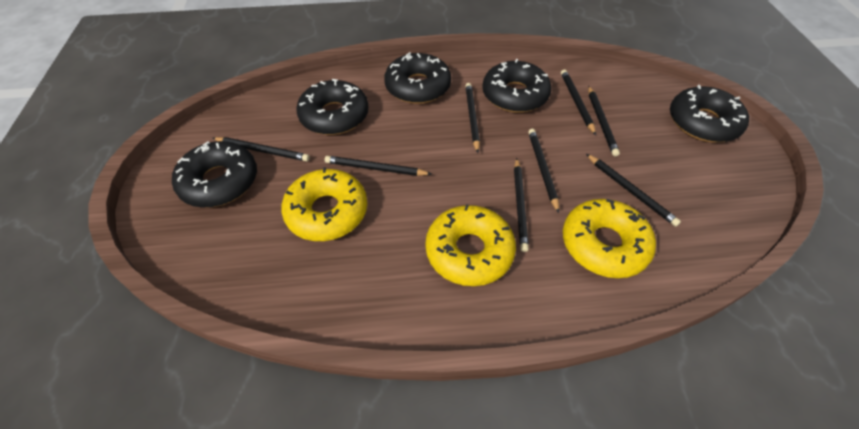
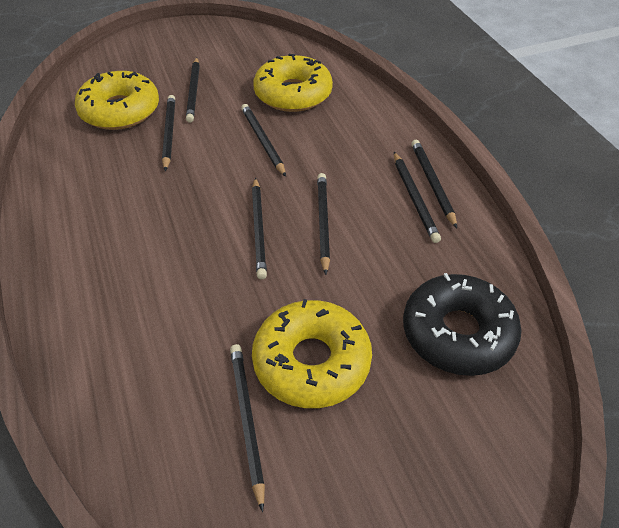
black donut: [172,141,257,208] [296,79,369,135] [384,52,451,104] [482,59,551,113] [670,85,749,142] = 5 -> [403,273,522,376] = 1

